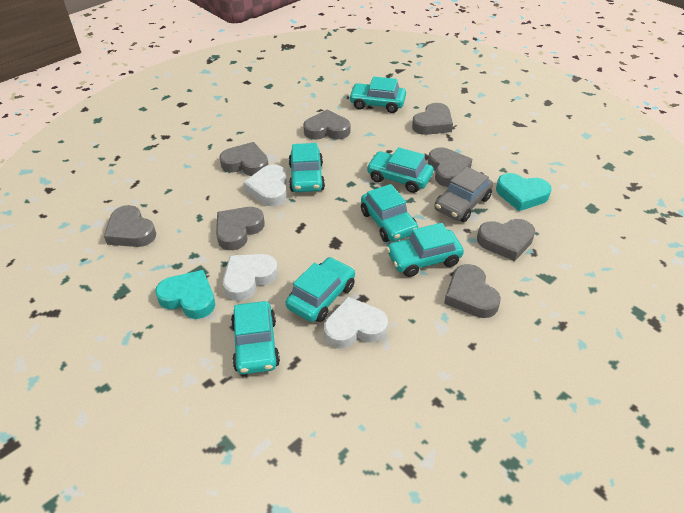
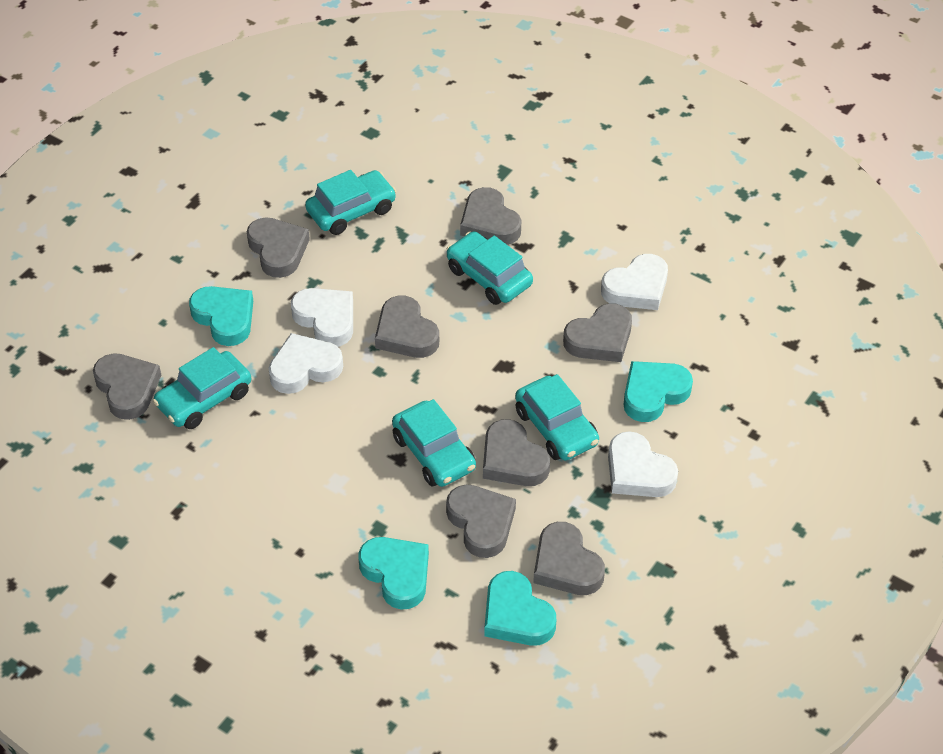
grey car: [434,166,493,222] = 1 -> none = 0
turquoise car: [231,301,280,375] [286,257,355,322] [289,143,325,192] [349,77,406,113] [361,184,418,242] [366,147,434,193] [386,223,464,277] = 7 -> [153,347,251,429] [305,170,396,235] [392,399,476,487] [447,231,533,305] [515,374,599,460] = 5
turquoise heart: [155,270,215,319] [496,173,552,211] = 2 -> [189,286,253,346] [358,537,429,610] [484,571,556,646] [624,361,693,422] = 4
white heart: [223,254,278,301] [243,164,287,206] [324,297,388,348] = 3 -> [268,333,343,394] [291,288,353,347] [601,254,668,310] [608,431,678,497] = 4

